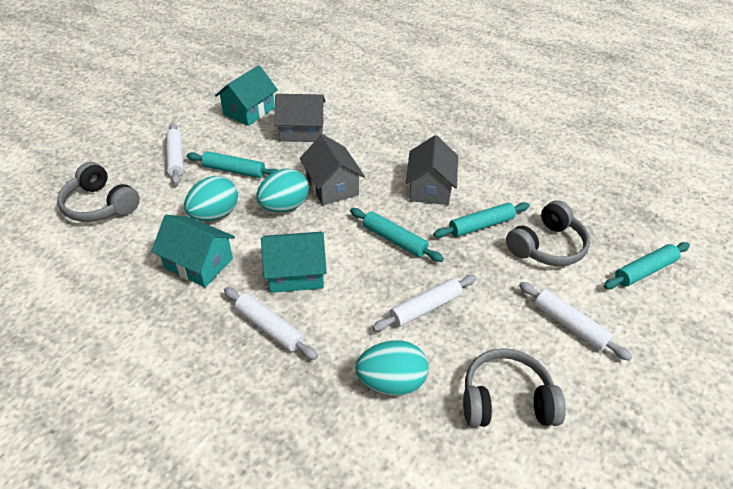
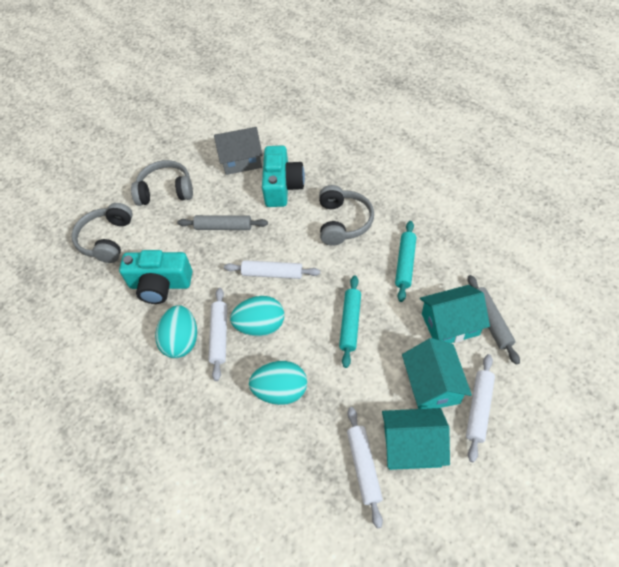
grey house: [275,94,325,142] [300,134,365,205] [406,135,458,205] = 3 -> [214,127,263,175] = 1
grey rolling pin: none = 0 -> [177,215,268,230] [468,275,520,365] = 2
turquoise camera: none = 0 -> [119,250,192,304] [262,145,305,207] = 2
turquoise rolling pin: [187,151,278,178] [350,208,444,262] [434,202,530,238] [604,242,690,289] = 4 -> [339,275,361,368] [395,221,416,302] = 2

